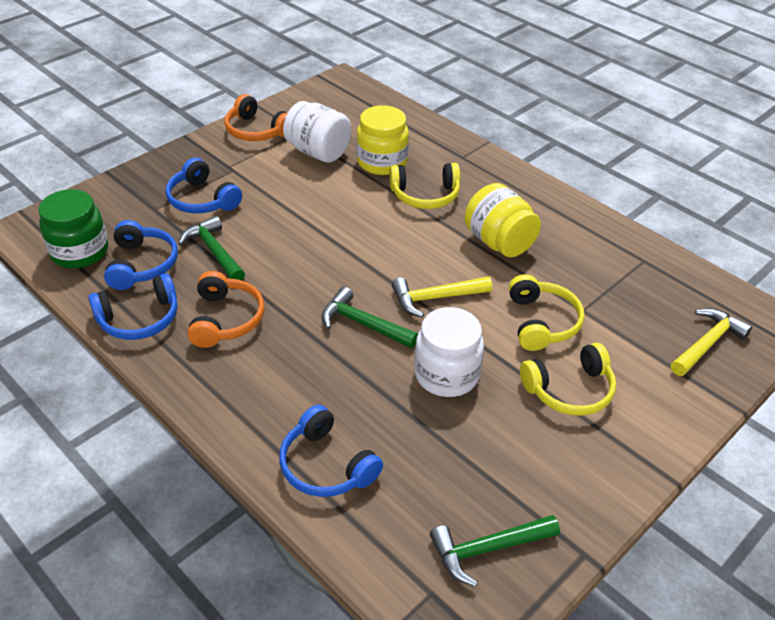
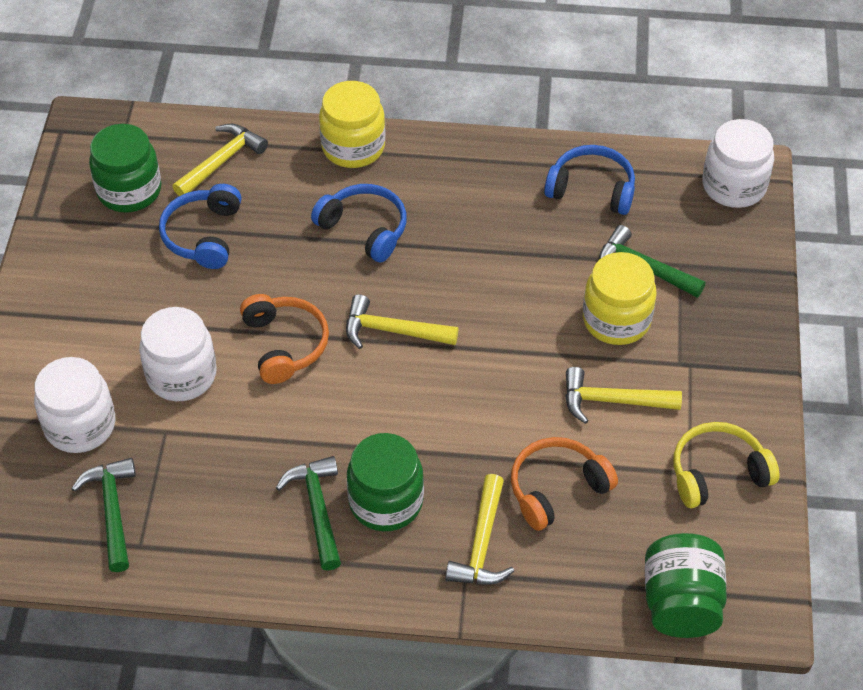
blue headphones: [88,273,178,340] [104,220,178,290] [166,158,242,214] [279,405,383,497] = 4 -> [159,184,242,269] [311,184,407,262] [544,145,635,215] = 3
green jar: [38,189,108,268] = 1 -> [89,124,161,212] [347,433,424,531] [645,533,727,638] = 3
white jar: [283,101,351,163] [414,307,484,397] = 2 -> [34,357,115,453] [139,307,217,401] [702,119,774,208] = 3
yellow hammer: [392,276,492,317] [671,308,752,376] = 2 -> [172,124,268,196] [346,294,458,349] [445,474,514,585] [565,367,682,424] = 4
yellow headphones: [389,163,460,209] [509,274,584,351] [520,342,616,416] = 3 -> [673,422,779,508] = 1

